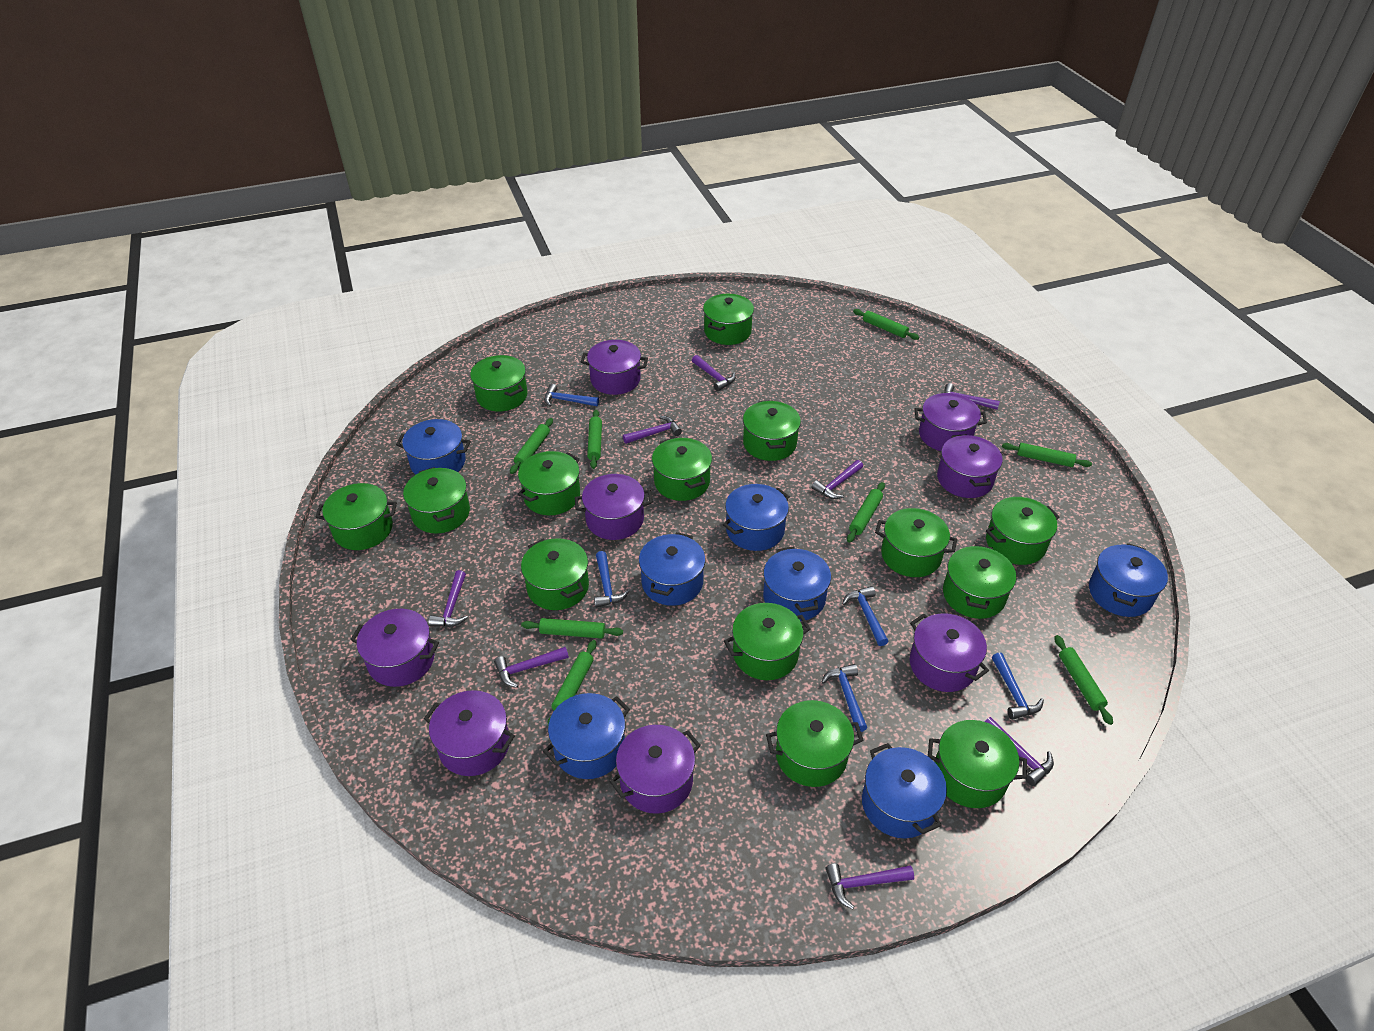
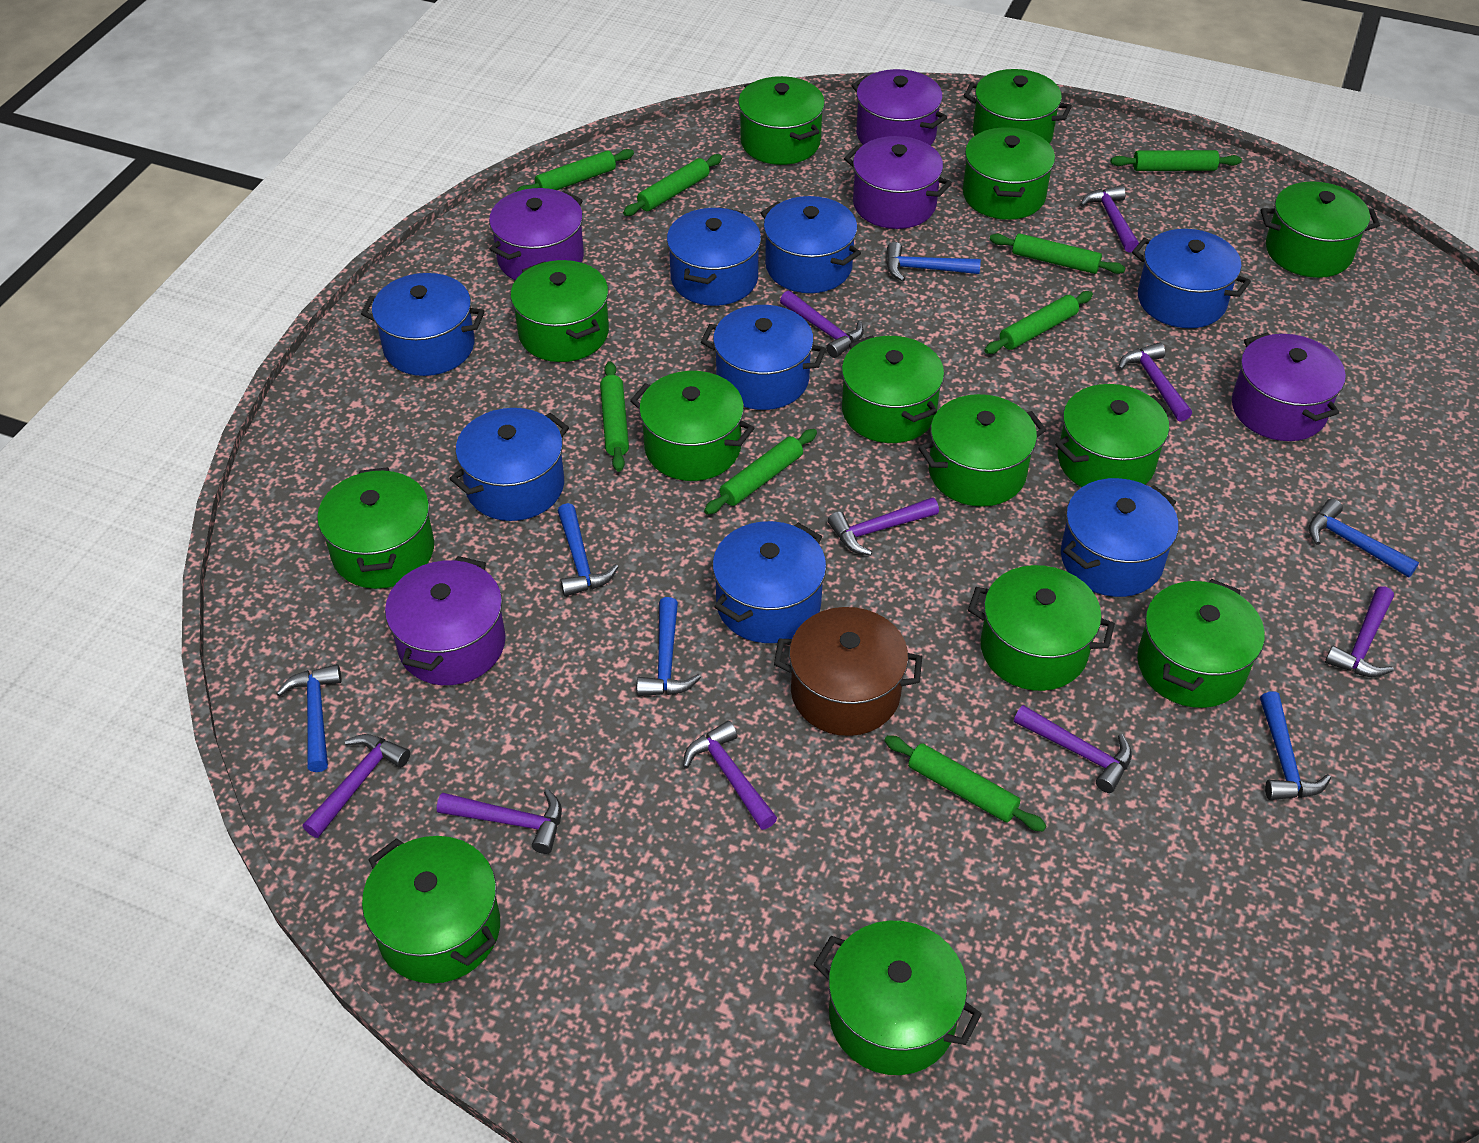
blue hammer: [544,384,599,407] [594,551,629,608] [821,664,867,732] [842,586,889,646] [992,652,1044,720] = 5 -> [276,664,342,772] [558,503,618,597] [637,597,701,696] [887,242,981,281] [1260,691,1331,800] [1309,499,1419,578] = 6
blue pot: [396,419,471,475] [543,693,630,779] [639,532,705,606] [723,484,790,551] [763,547,831,621] [862,743,947,838] [1089,543,1168,617] = 7 -> [361,273,485,376] [450,408,569,521] [667,207,761,306] [701,305,826,410] [712,521,826,643] [761,196,861,293] [1061,478,1178,597] [1132,229,1251,328] = 8
brown pot: none = 0 -> [774,607,922,736] = 1
purple hammer: [428,570,468,627] [494,647,569,688] [623,415,682,444] [692,355,736,391] [812,460,863,499] [826,863,914,910] [944,383,1000,410] [985,717,1054,786] = 8 -> [303,734,410,838] [437,789,562,854] [683,721,777,830] [780,291,864,358] [828,497,939,555] [1014,705,1132,793] [1080,186,1139,253] [1118,342,1192,422] [1325,586,1394,677] = 9
purple pot: [350,609,439,687] [424,690,515,776] [575,474,653,540] [581,340,648,395] [609,725,701,814] [910,613,989,692] [914,393,987,451] [937,434,1003,498] = 8 -> [385,556,506,685] [489,188,584,280] [844,136,952,229] [851,69,947,146] [1232,333,1346,441] = 5

